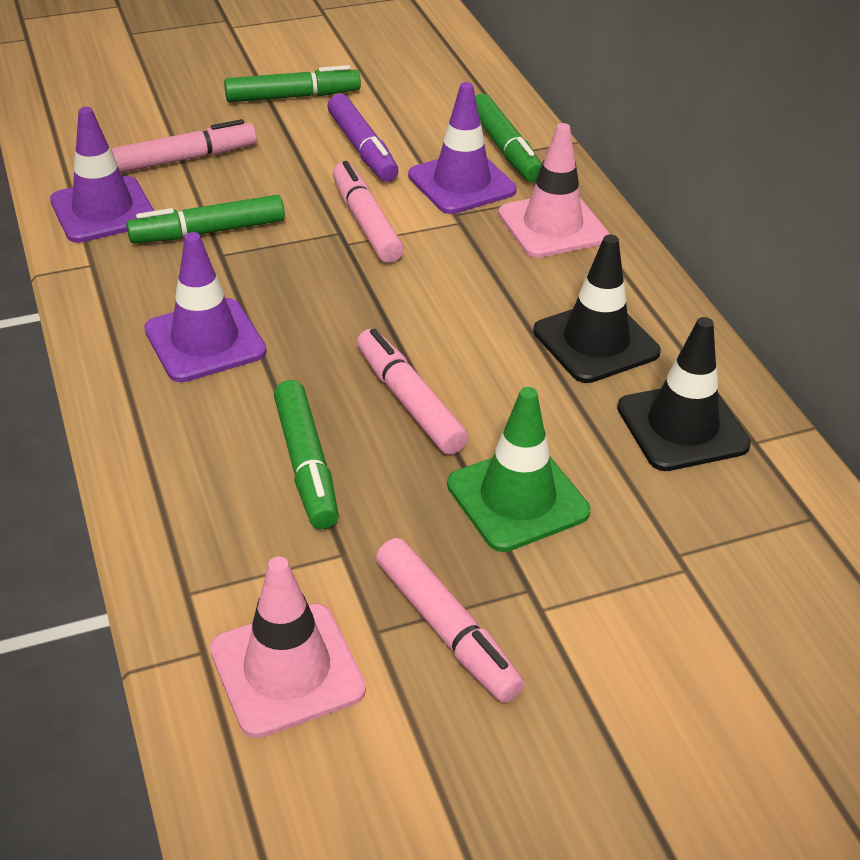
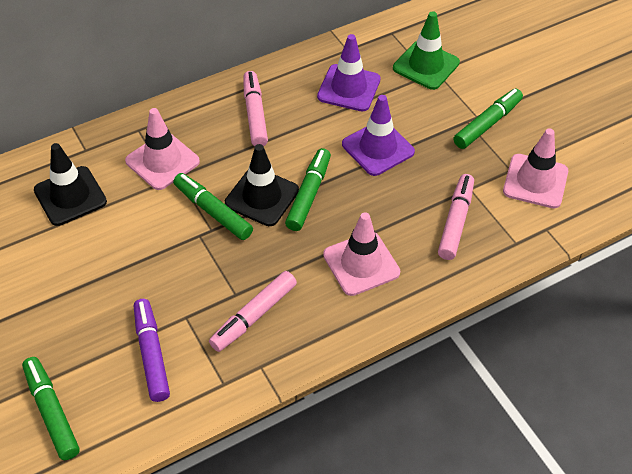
pink marker: [111,119,257,173] [333,161,404,263] [357,329,468,455] [376,538,525,703] = 4 -> [209,271,297,352] [243,71,268,146] [438,174,474,260] = 3
pink traffic cone: [210,557,366,738] [498,123,609,258] = 2 -> [125,108,200,190] [323,212,400,296] [503,128,568,208] = 3
purple traffic cone: [50,107,154,243] [144,232,267,382] [408,82,517,214] = 3 -> [317,34,381,112] [342,95,415,176] = 2

